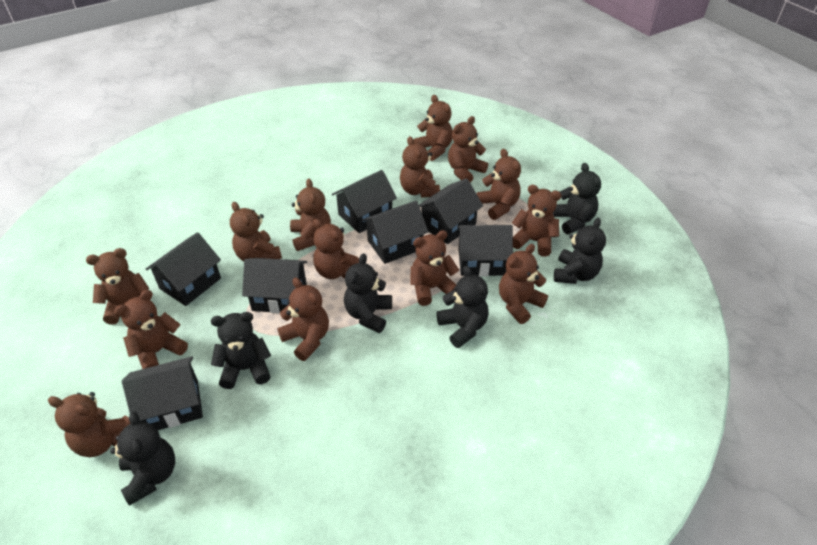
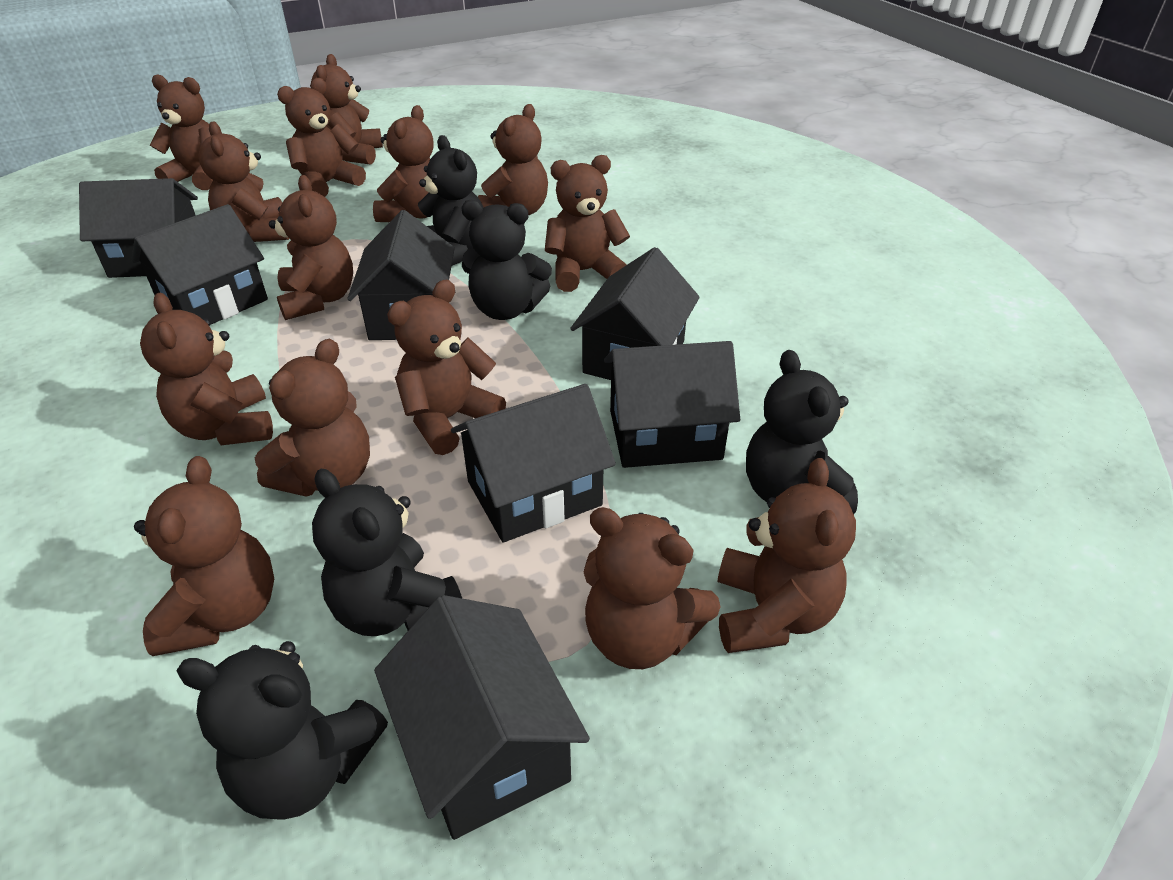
black teddy bear: [110,412,175,506] [211,312,271,389] [344,254,392,333] [436,266,489,348] [553,163,601,234] [554,218,606,284] = 6 -> [176,641,388,820] [312,469,462,636] [418,135,484,266] [461,200,552,320] [746,350,858,514] = 5

